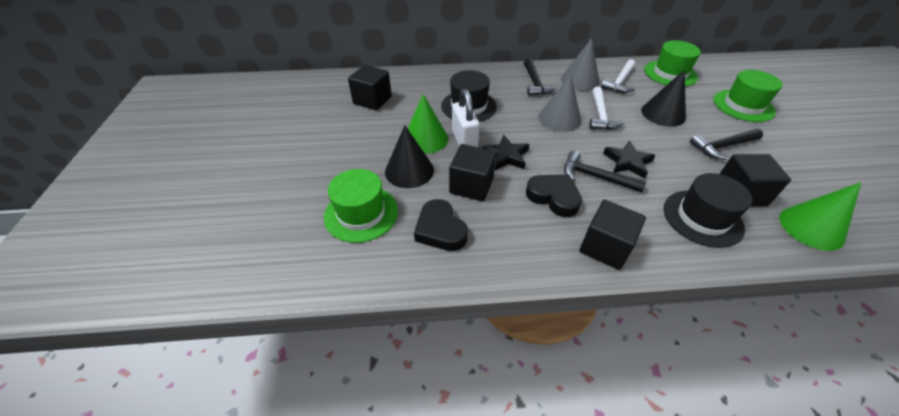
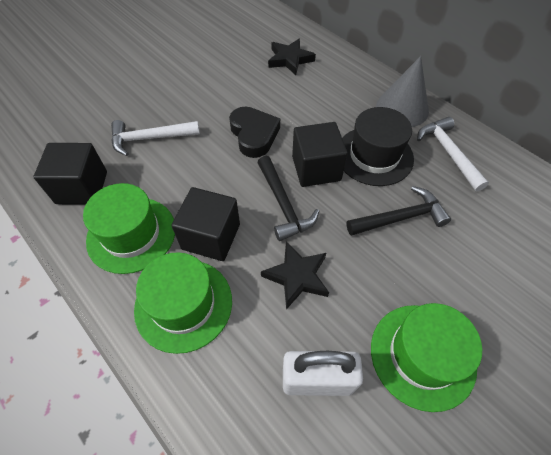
black cone: [385,125,434,188] [641,70,686,127] = 2 -> none = 0
black cube: [348,65,392,110] [449,144,496,201] [579,200,646,270] [720,154,791,207] = 4 -> [33,143,107,204] [171,187,240,261] [292,122,348,187] = 3
black hammer: [524,58,557,96] [564,150,646,192] [690,129,763,160] = 3 -> [257,156,319,241] [346,186,451,236] = 2
black hat: [441,70,497,122] [664,173,752,248] = 2 -> [342,107,414,186] = 1
black heart: [414,199,468,251] [526,174,582,217] = 2 -> [229,107,280,158] = 1
green cone: [408,94,448,154] [780,182,861,251] = 2 -> none = 0
grey cone: [538,74,582,132] [561,38,600,91] = 2 -> [376,56,429,127] = 1

